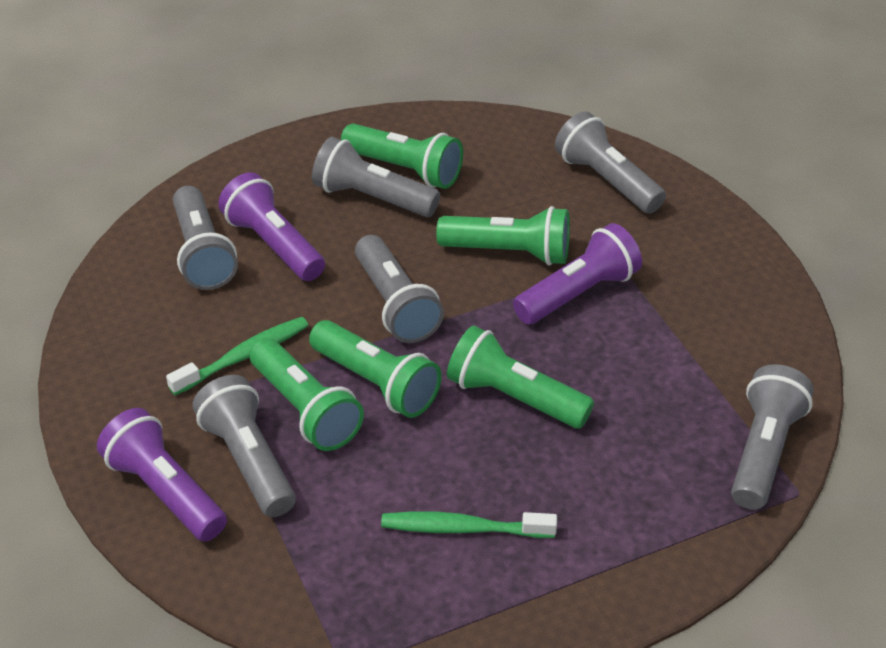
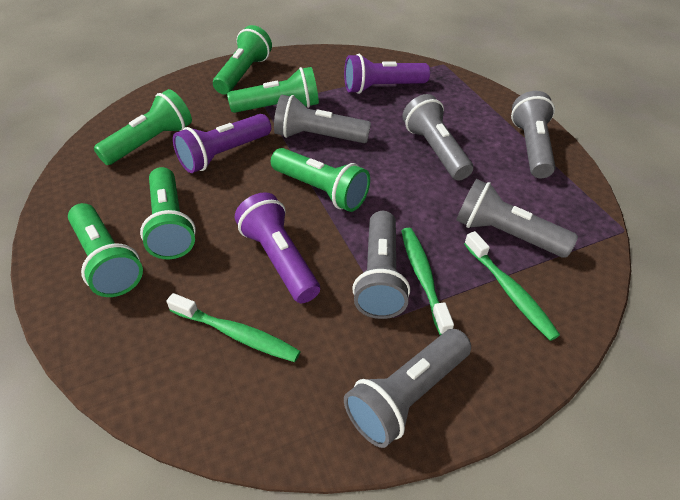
green flashlight: [250,338,364,451] [309,320,441,418] [341,124,463,189] [436,206,570,266] [447,326,594,429] = 5 -> [68,203,143,297] [94,89,192,165] [140,167,196,259] [213,25,272,95] [227,67,319,113] [271,148,370,212] = 6
green toothbrush: [166,317,309,395] [381,512,557,538] = 2 -> [166,293,301,362] [402,228,454,335] [464,231,560,341] = 3

